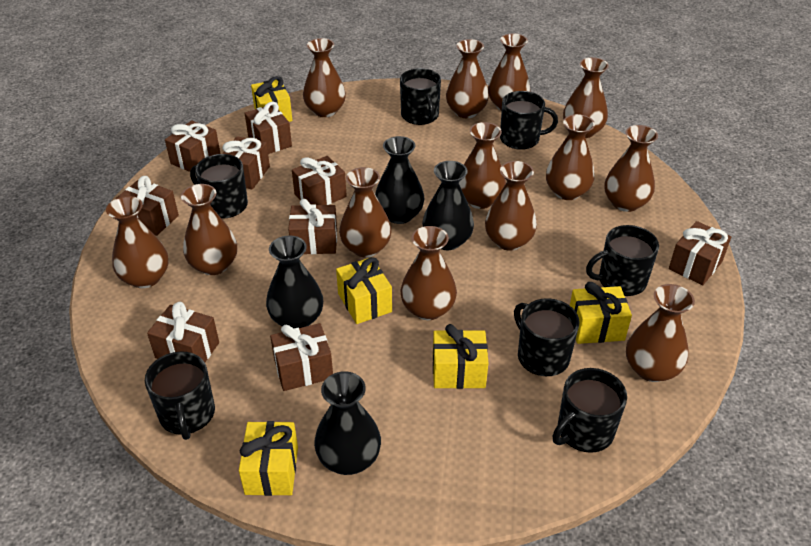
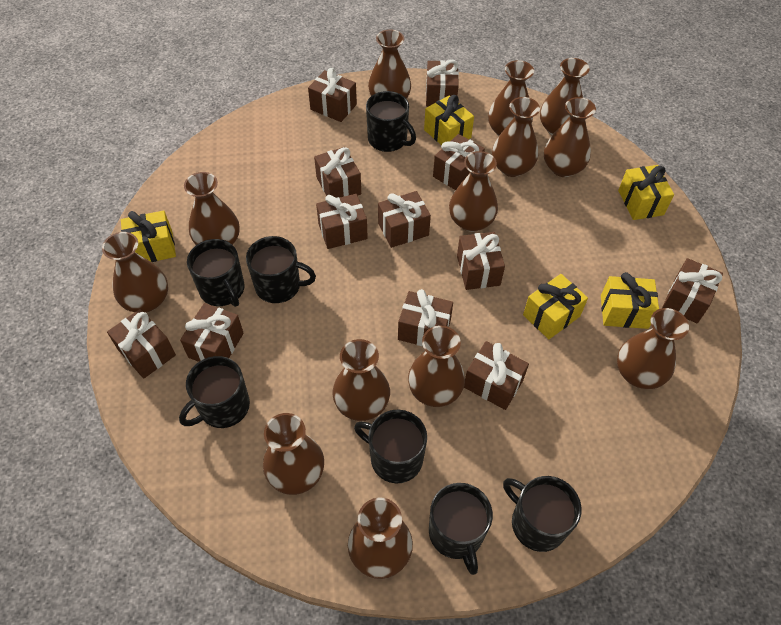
black vase: [266,235,323,328] [314,371,381,475] [375,136,424,224] [422,161,474,250] = 4 -> none = 0
brown gift: [116,176,179,236] [147,302,219,362] [165,120,221,174] [222,136,270,190] [245,101,292,154] [270,323,333,391] [288,199,337,254] [292,156,347,205] [669,221,731,285] = 9 -> [107,309,176,378] [180,303,244,362] [308,68,357,122] [314,147,361,198] [316,194,368,249] [378,191,431,248] [398,289,453,346] [426,60,459,107] [433,134,485,190] [457,232,505,290] [464,341,529,410] [662,258,723,323] = 12

